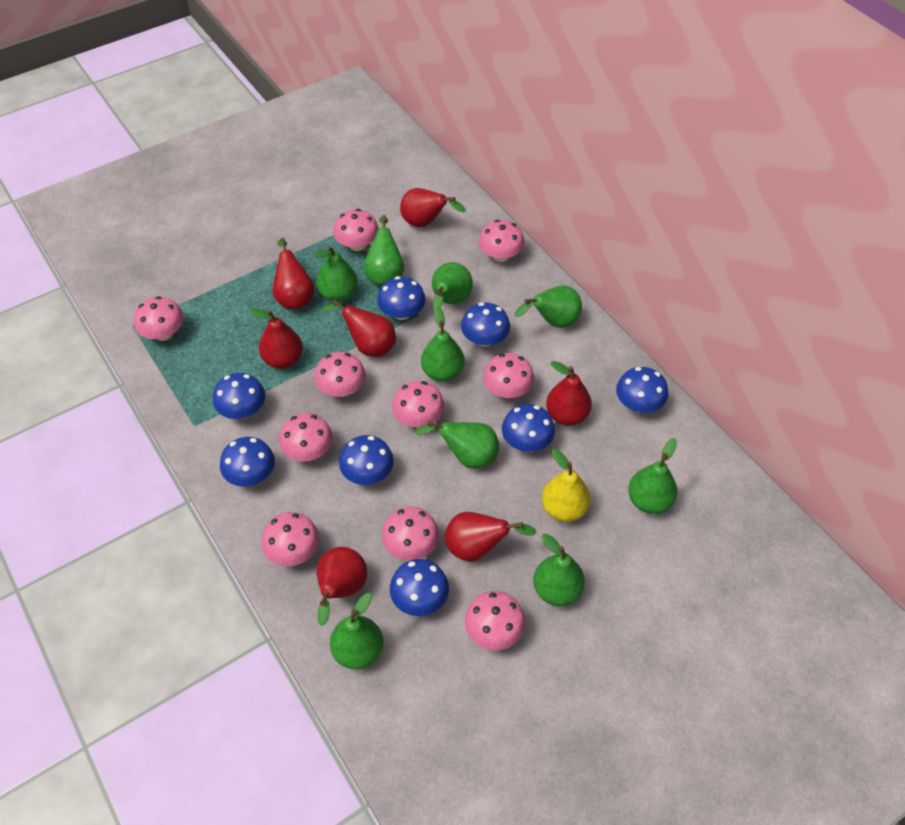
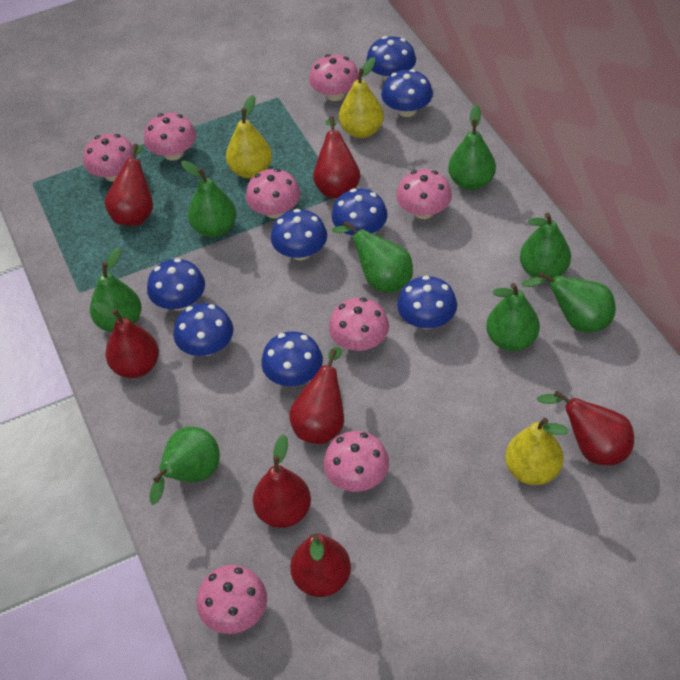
green pear: [314,245,358,302] [330,593,383,669] [363,215,404,286] [414,421,499,469] [421,306,465,382] [432,262,473,310] [515,285,582,328] [533,534,585,606] [628,438,677,514] = 9 -> [90,247,142,332] [150,426,220,505] [181,160,236,237] [332,221,413,293] [448,104,496,190] [486,283,540,351] [520,213,571,281] [522,272,616,332] = 8
pink mushroom: [134,296,184,341] [262,512,319,566] [279,413,333,461] [314,352,366,397] [333,209,379,251] [382,507,439,561] [392,381,444,427] [465,591,525,650] [479,220,525,262] [483,353,534,398] = 10 -> [83,133,136,182] [144,113,196,161] [197,565,267,634] [246,168,300,219] [309,54,359,101] [323,431,389,492] [329,297,389,351] [396,169,452,219] = 8
yellow pear: [542,449,590,522] = 1 -> [226,95,272,178] [339,57,384,138] [505,418,569,485] = 3

